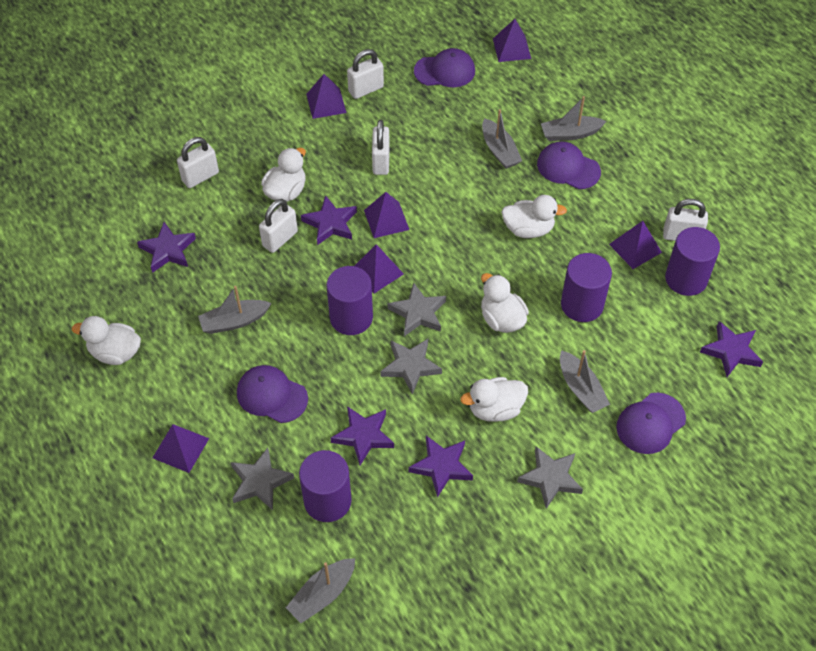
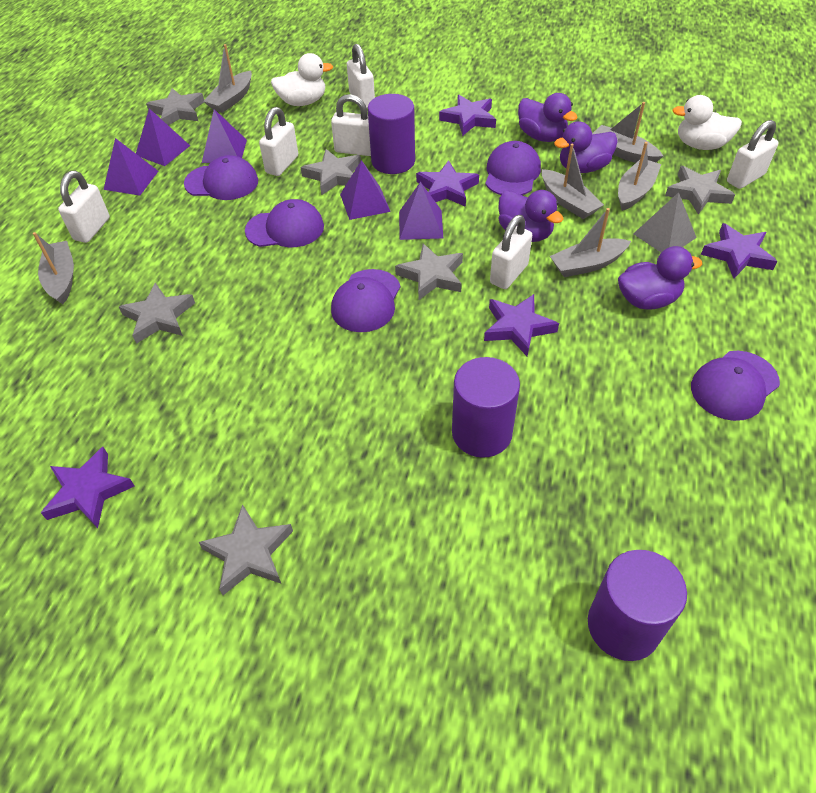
grey boat: [198,286,271,334] [286,558,355,623] [482,109,522,169] [541,96,607,141] [560,350,610,413] = 5 -> [33,232,74,305] [203,44,252,113] [542,144,604,219] [550,208,631,277] [592,102,663,163] [618,142,661,211] = 6
grey pyramid: none = 0 -> [633,192,697,252] = 1
grey star: [231,448,294,510] [380,339,442,395] [388,282,446,336] [517,446,583,509] = 4 -> [119,283,195,344] [146,88,204,125] [199,504,293,595] [301,149,361,195] [395,243,463,300] [665,166,735,215] = 6
purple cap: [237,365,308,423] [414,48,475,87] [537,141,601,189] [616,393,686,454] = 4 -> [184,155,258,200] [245,199,324,247] [331,269,401,332] [485,141,541,195] [691,351,780,421] = 5
purple cylinder: [299,450,352,522] [326,266,373,335] [561,253,612,322] [665,227,720,296] = 4 -> [368,94,415,174] [452,357,520,458] [588,550,687,661] = 3
purple duck: none = 0 -> [498,190,563,242] [518,93,578,142] [554,121,618,173] [618,246,702,310] = 4
purple pyramid: [153,424,209,473] [306,74,346,119] [355,244,404,293] [364,192,409,238] [493,19,531,62] [609,221,662,269] = 6 -> [104,138,158,195] [136,108,190,166] [202,109,247,163] [340,160,391,220] [399,182,443,240] = 5
white duck: [72,316,141,365] [261,148,306,202] [461,377,528,422] [481,273,529,333] [501,195,567,238] = 5 -> [271,53,333,106] [672,95,742,150] = 2
white padlock: [177,137,219,188] [259,199,298,253] [347,49,384,99] [372,120,390,175] [663,199,708,241] = 5 -> [58,171,110,243] [259,107,298,176] [331,94,371,156] [347,44,375,108] [490,215,532,289] [727,120,778,189] = 6

